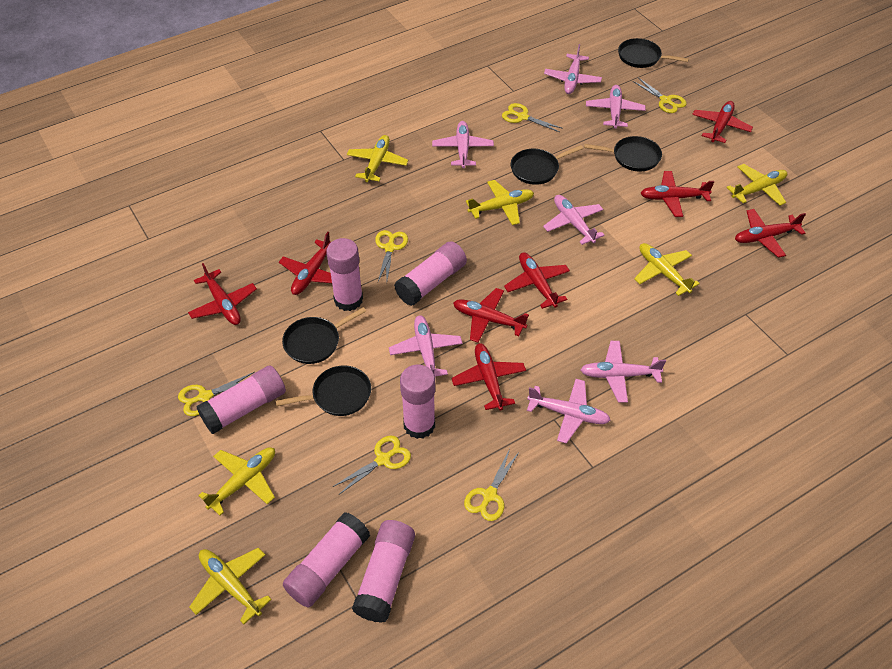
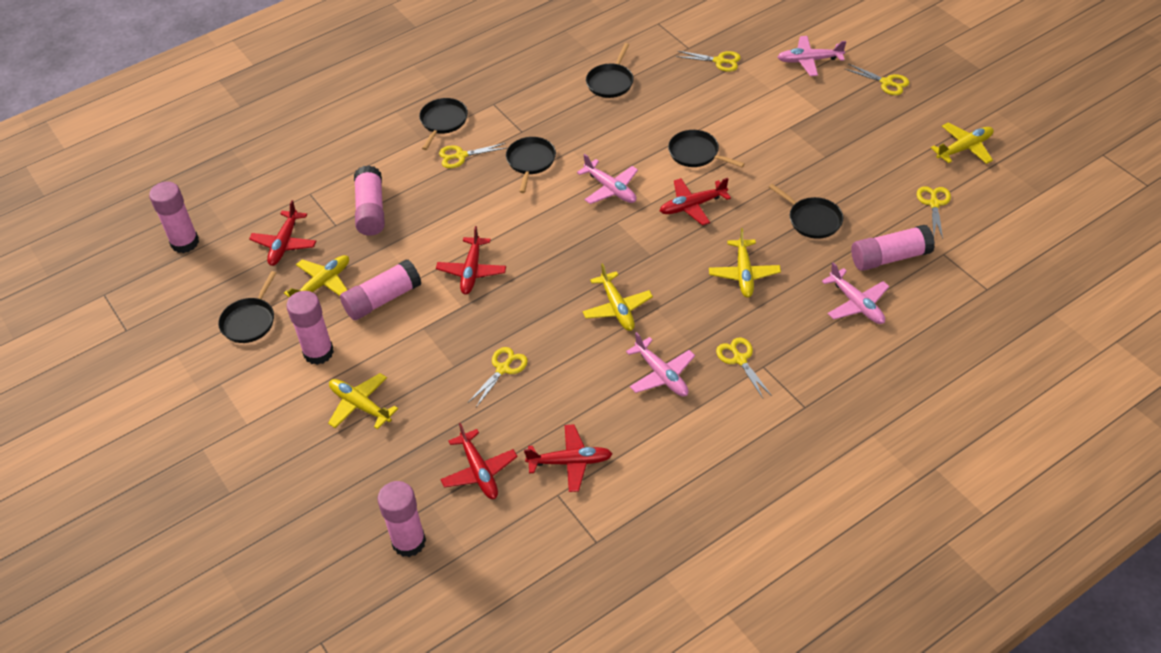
black pan: [276,365,371,416] [282,307,366,364] [511,145,583,185] [584,136,662,171] [618,38,689,68] = 5 -> [218,271,276,343] [419,98,468,150] [506,137,556,193] [586,43,634,98] [668,130,745,167] [769,184,843,239] = 6
pink plane: [389,315,463,377] [432,121,494,168] [527,379,611,444] [543,195,605,245] [544,44,602,94] [581,341,666,403] [586,85,646,129] = 7 -> [577,154,638,204] [626,332,695,397] [777,36,846,76] [822,262,889,324] = 4
red plane: [188,263,257,325] [279,232,332,295] [451,343,526,411] [453,288,529,343] [504,252,570,309] [640,171,714,217] [692,101,753,143] [735,209,806,258] = 8 -> [249,200,316,266] [436,226,506,295] [440,423,518,499] [524,424,613,492] [660,178,731,226] = 5
yellow plane: [189,547,272,624] [198,447,275,516] [347,135,408,182] [466,180,534,225] [634,243,700,296] [726,164,787,206] = 6 -> [284,255,349,298] [328,373,398,429] [582,263,653,331] [709,228,781,298] [931,123,994,164] = 5

